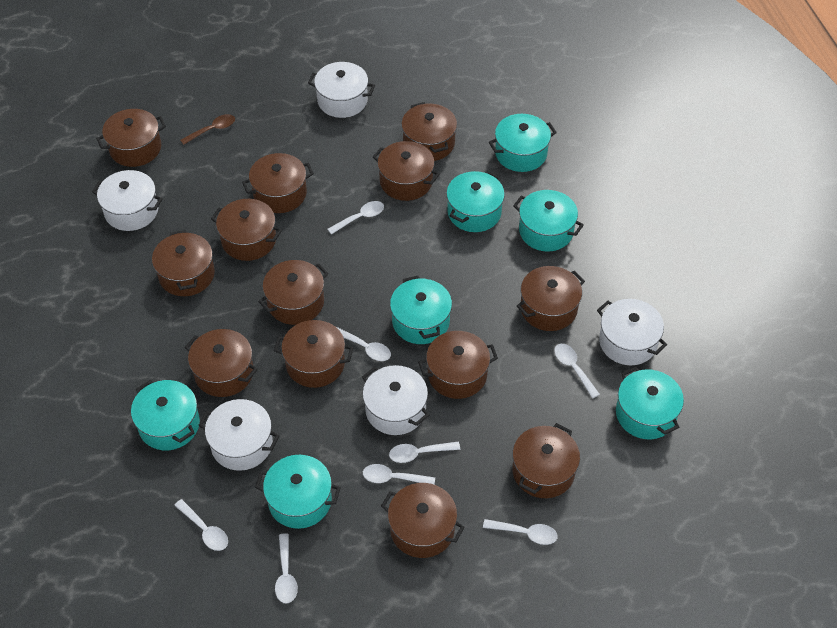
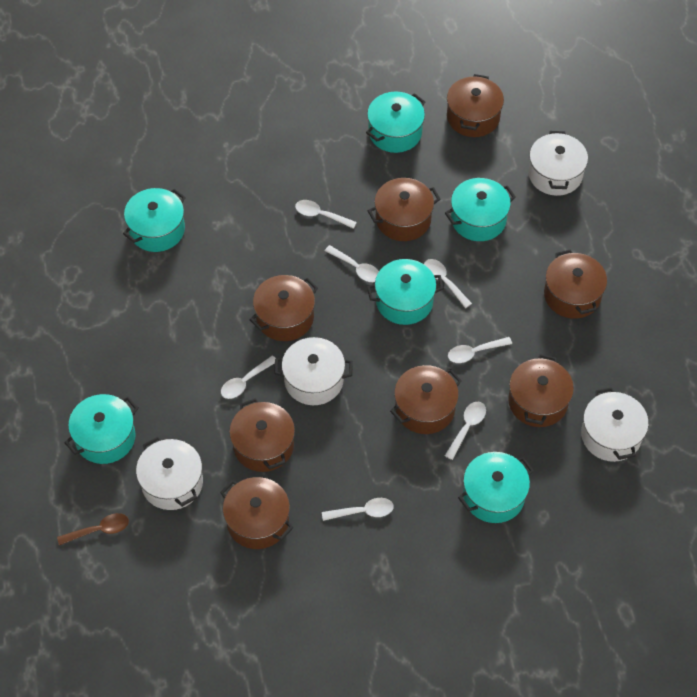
brown pot: [96,109,166,167] [152,230,215,296] [185,329,257,397] [211,199,282,261] [242,153,314,213] [258,260,328,325] [274,320,353,388] [373,141,440,201] [381,483,465,558] [401,102,457,161] [418,331,498,399] [512,423,580,498] [517,266,585,331] = 13 -> [220,477,293,549] [229,398,295,472] [250,275,318,341] [368,178,440,241] [390,365,462,434] [447,74,504,137] [508,354,574,427] [544,249,607,319] = 8
turquoise pot: [131,380,200,450] [255,455,341,529] [390,276,452,344] [446,171,505,232] [489,114,557,172] [513,190,584,252] [616,367,684,439] = 7 -> [64,394,139,464] [123,188,186,252] [366,92,425,153] [367,259,444,325] [445,178,516,241] [458,452,534,523] = 6
white pot: [92,170,163,231] [198,399,279,471] [308,62,375,118] [362,365,429,435] [597,299,667,365] = 5 -> [136,437,203,510] [274,337,353,405] [528,131,588,196] [581,387,649,462] = 4
white spoon: [174,499,228,551] [275,533,298,603] [328,201,384,234] [336,327,391,361] [363,464,435,484] [389,442,460,463] [483,519,558,545] [554,344,600,398] = 8 -> [221,356,276,399] [295,200,357,229] [322,498,394,521] [325,245,379,282] [424,259,472,308] [445,402,486,460] [448,337,512,363] = 7

